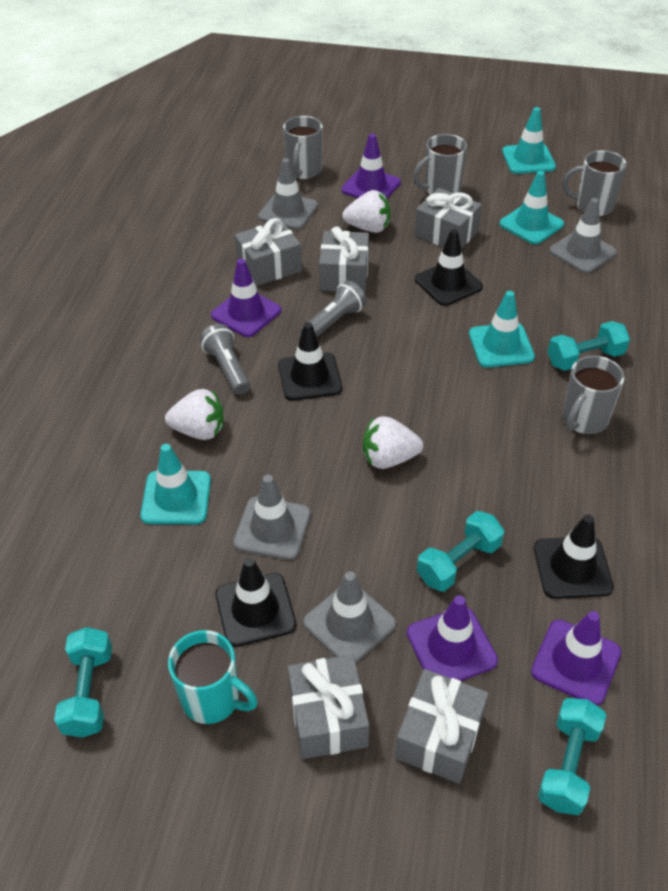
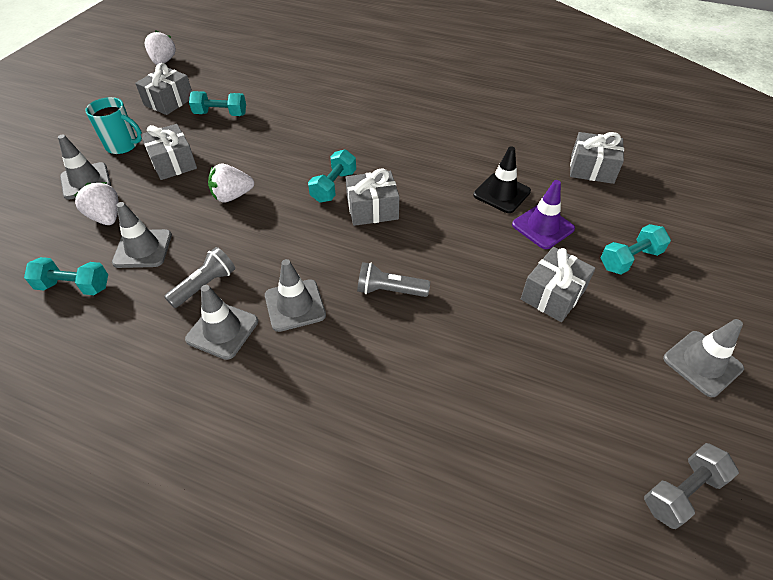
black traffic cone: [215,558,296,647] [278,322,342,401] [415,229,483,306] [534,515,614,599] = 4 -> [473,147,531,213] = 1
grey dumbbell: none = 0 -> [644,443,739,529] = 1
grey mug: [283,116,323,180] [413,134,467,195] [562,355,625,435] [563,150,627,217] = 4 -> none = 0
grey traffic cone: [233,475,311,560] [258,158,318,230] [303,571,396,663] [549,198,617,273] = 4 -> [58,135,111,200] [112,202,172,268] [185,285,258,360] [265,259,326,332] [663,319,744,397] = 5
purple traffic cone: [211,259,281,337] [341,134,401,199] [407,596,498,681] [531,611,621,705] = 4 -> [512,180,575,249] = 1
turquoise traffic cone: [140,444,211,524] [469,291,535,368] [499,171,564,244] [502,107,556,174] = 4 -> none = 0

